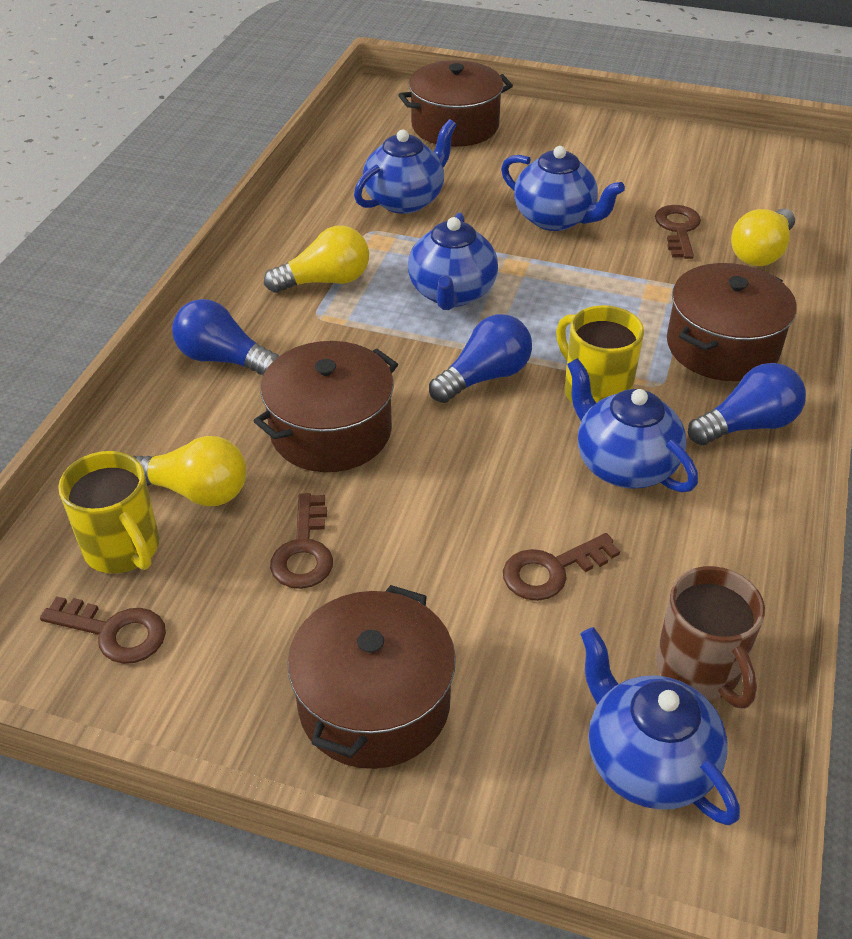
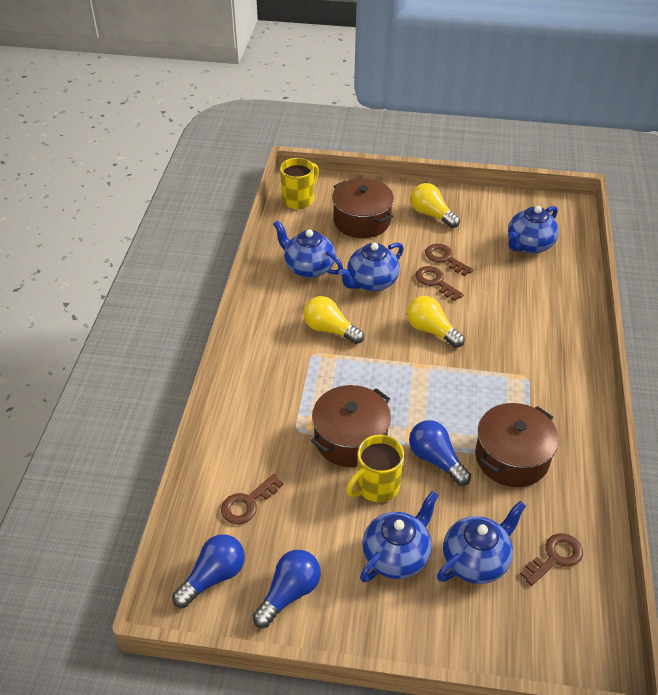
brown mug: [656,566,765,708] = 1 -> none = 0
brown pot: [254,341,398,472] [287,585,456,769] [398,60,513,147] [667,263,797,381] = 4 -> [311,385,391,467] [332,178,394,238] [475,403,559,487] = 3

